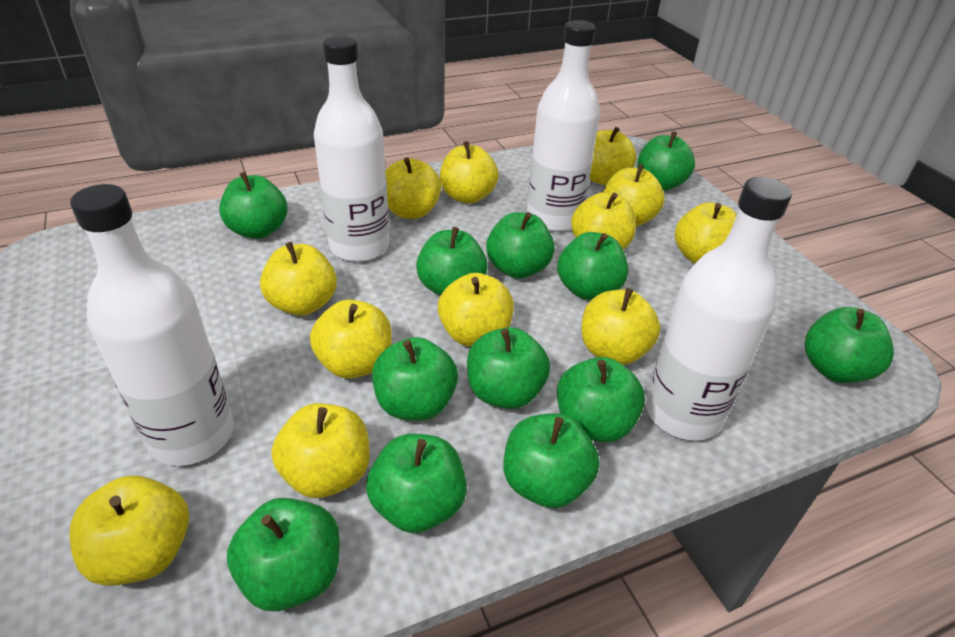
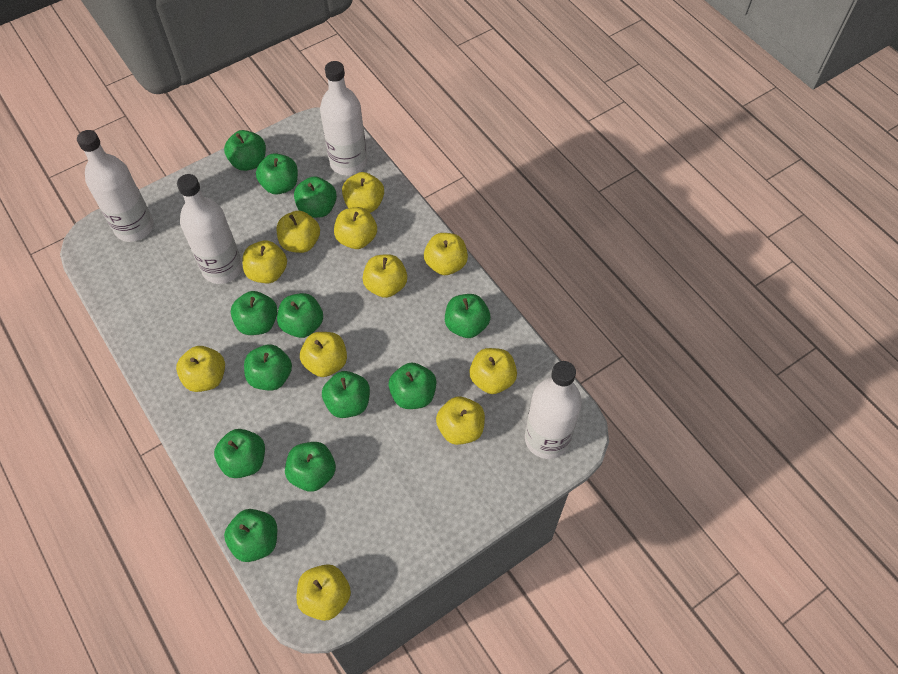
yellow apple: [69,476,189,586] [260,242,337,316] [271,403,370,498] [310,300,392,379] [385,158,441,219] [438,273,514,347] [440,141,499,203] [571,192,636,250] [581,288,660,365] [590,127,637,185] [604,164,665,227] [675,202,737,264] = 12 -> [176,346,225,392] [243,241,287,283] [277,211,320,253] [296,564,351,621] [300,332,347,377] [334,207,377,249] [342,172,384,213] [362,254,407,298] [424,233,468,275] [436,397,485,445] [469,348,517,394] = 11

